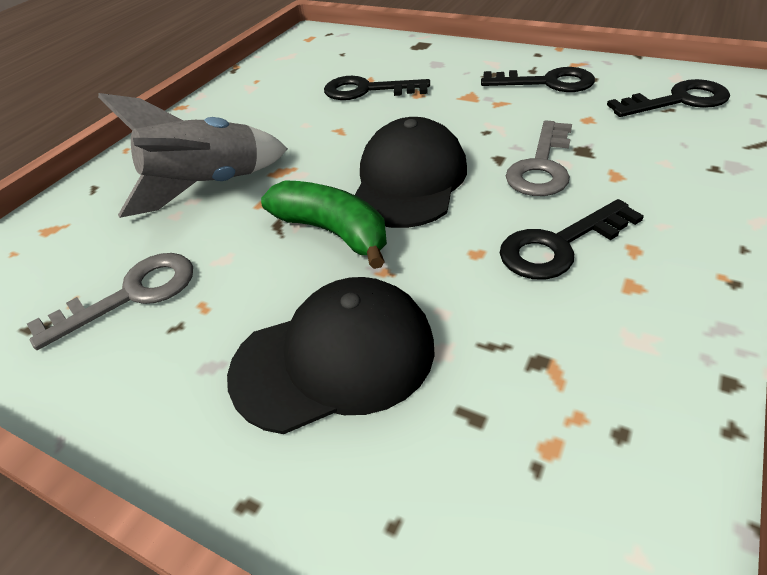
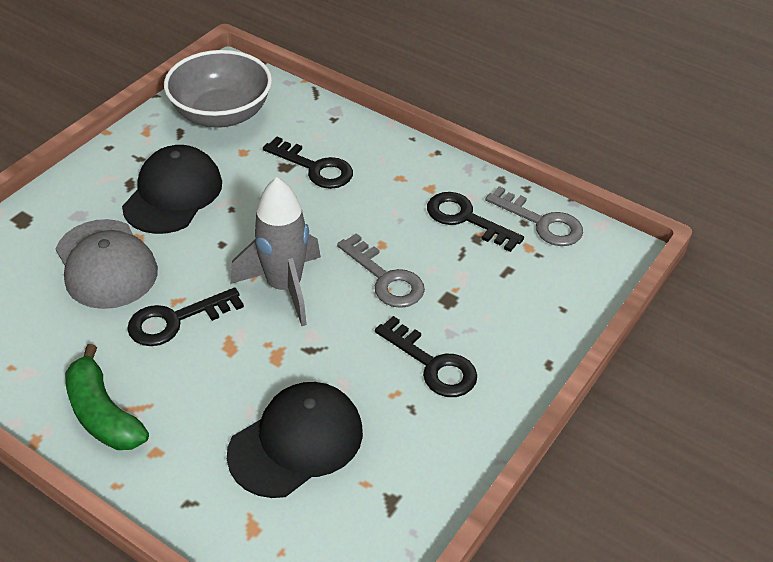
grey bowl: none = 0 -> [164,50,272,128] = 1
grey cap: none = 0 -> [56,219,158,309] = 1

